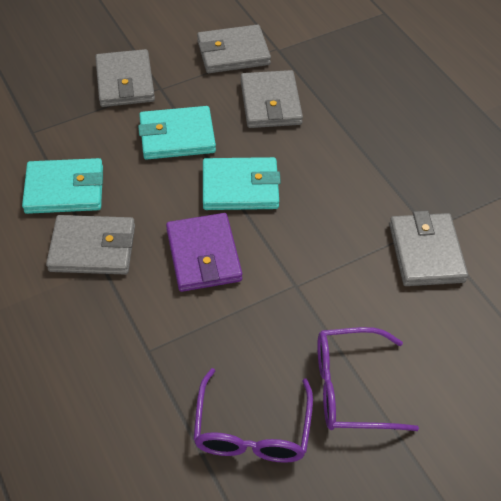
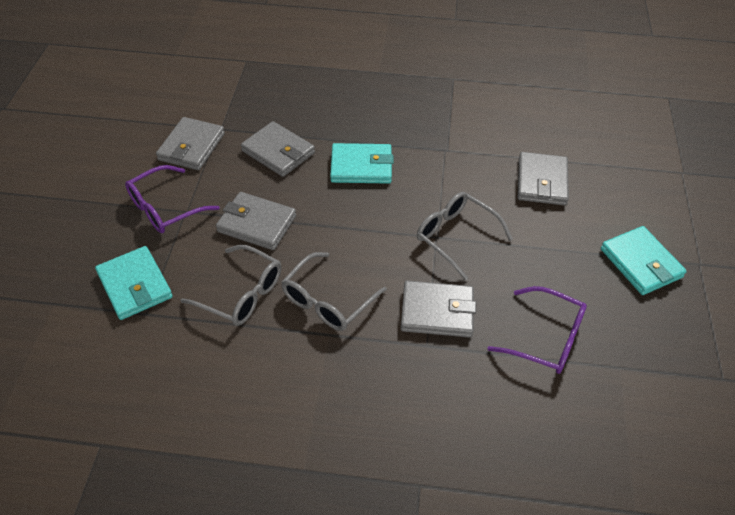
grey glasses: none = 0 -> [180,245,281,326] [281,252,387,331] [417,192,513,280] = 3
purple wallet: [166,213,242,292] = 1 -> none = 0

